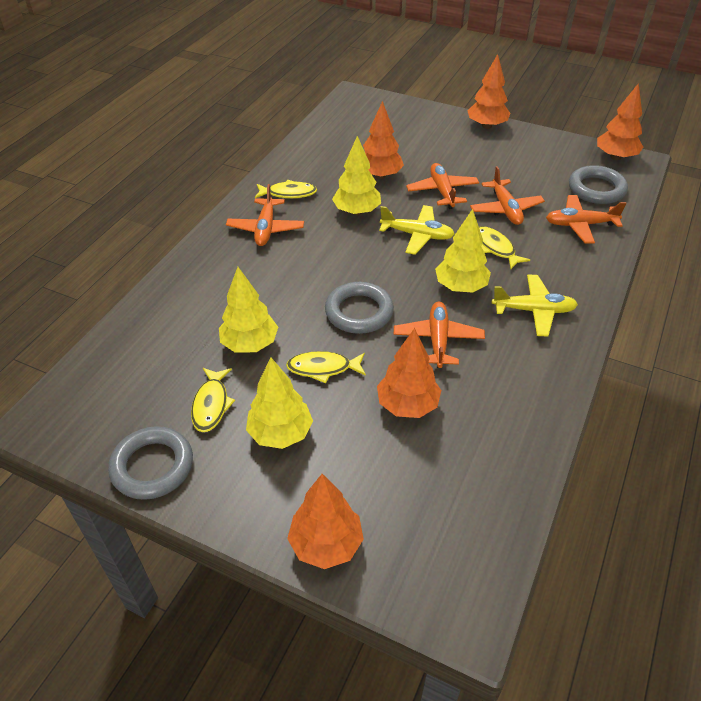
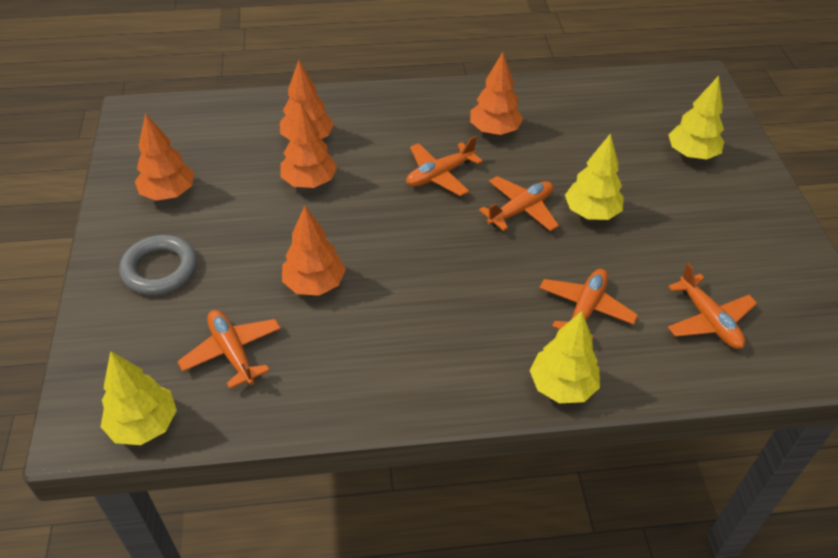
grey ring: [108,426,193,500] [325,282,394,334] [569,165,628,204] = 3 -> [119,235,197,295] = 1
yellow fish: [191,368,235,432] [255,180,317,198] [286,351,366,383] [479,226,530,269] = 4 -> none = 0
yellow plane: [379,205,455,255] [492,275,578,337] = 2 -> none = 0

